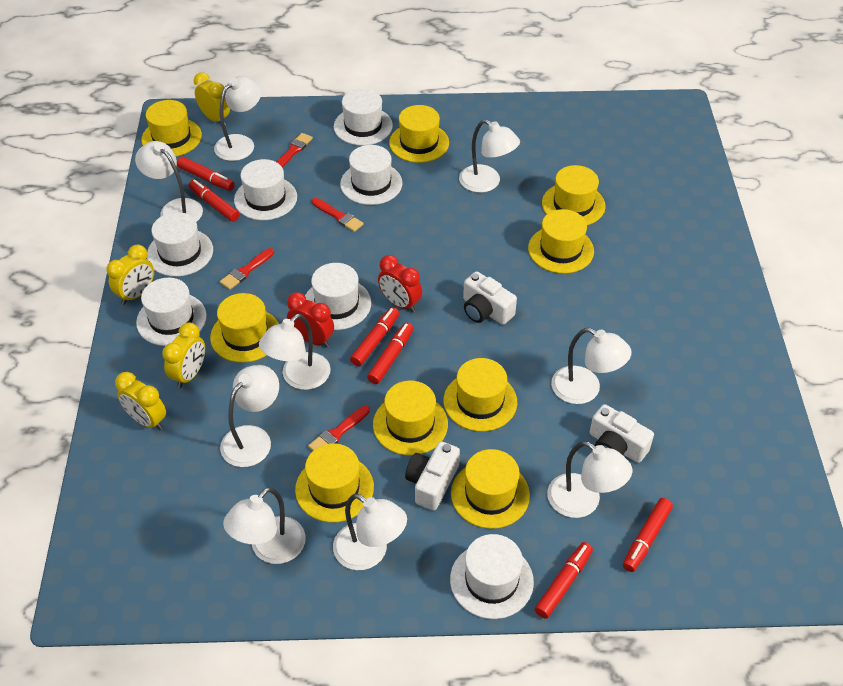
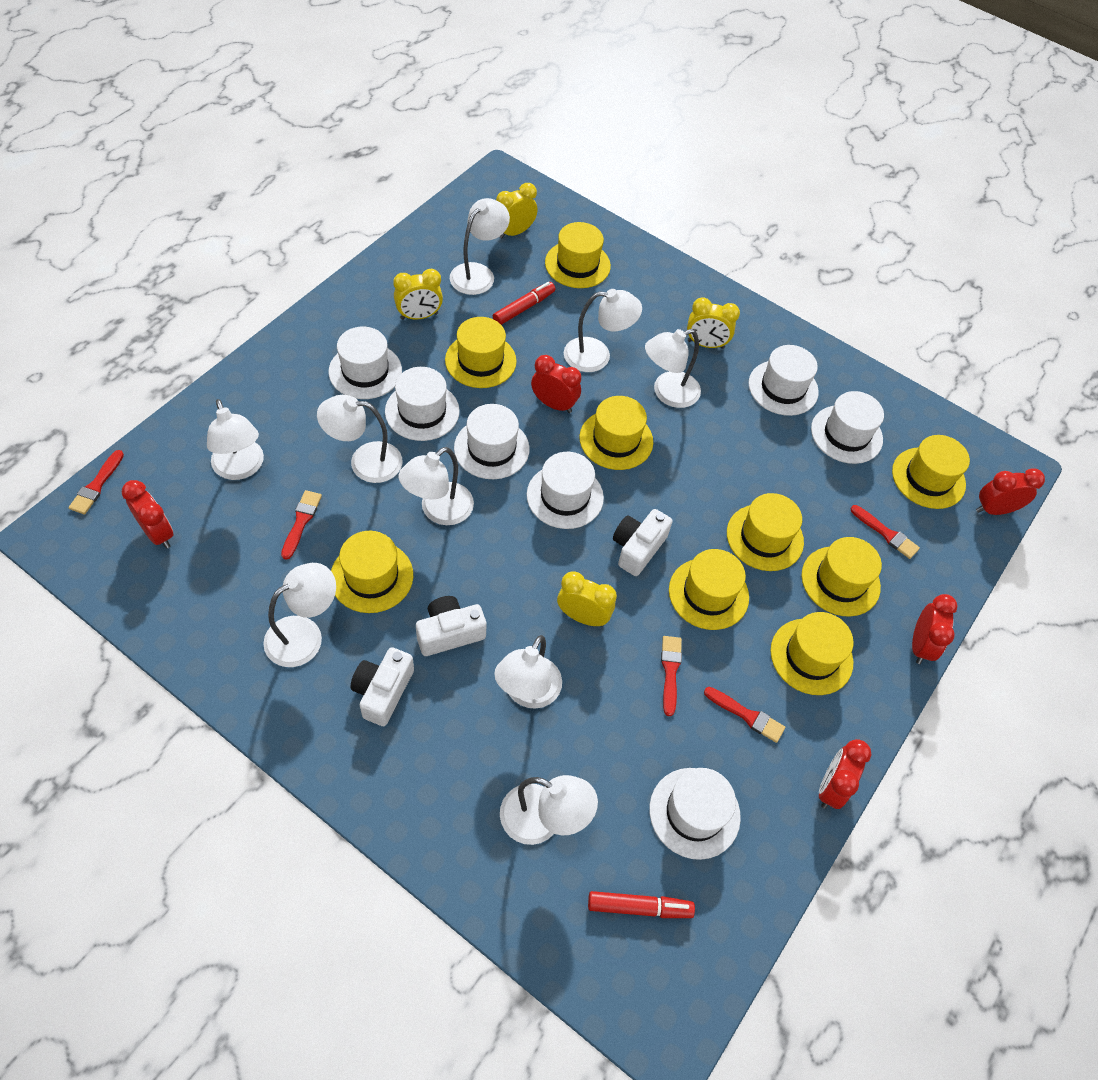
red brush: [220,248,274,290] [276,133,313,168] [308,406,370,451] [311,198,364,232] = 4 -> [68,450,124,514] [281,490,322,560] [661,636,682,716] [704,687,785,743] [851,505,920,559] = 5
red clock: [287,292,334,347] [378,255,422,312] = 2 -> [122,480,174,549] [531,355,581,413] [819,739,871,809] [912,594,957,664] [976,468,1045,515] = 5
red marker: [177,157,235,191] [188,179,240,222] [350,307,399,367] [367,322,414,384] [535,542,593,619] [623,498,673,572] = 6 -> [493,282,555,325] [588,891,695,918] = 2

